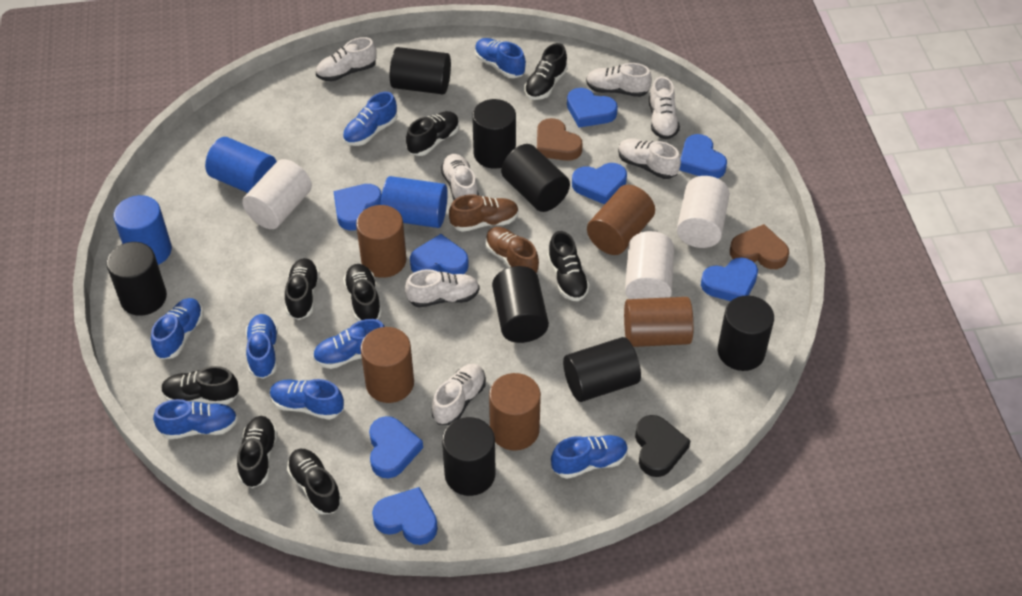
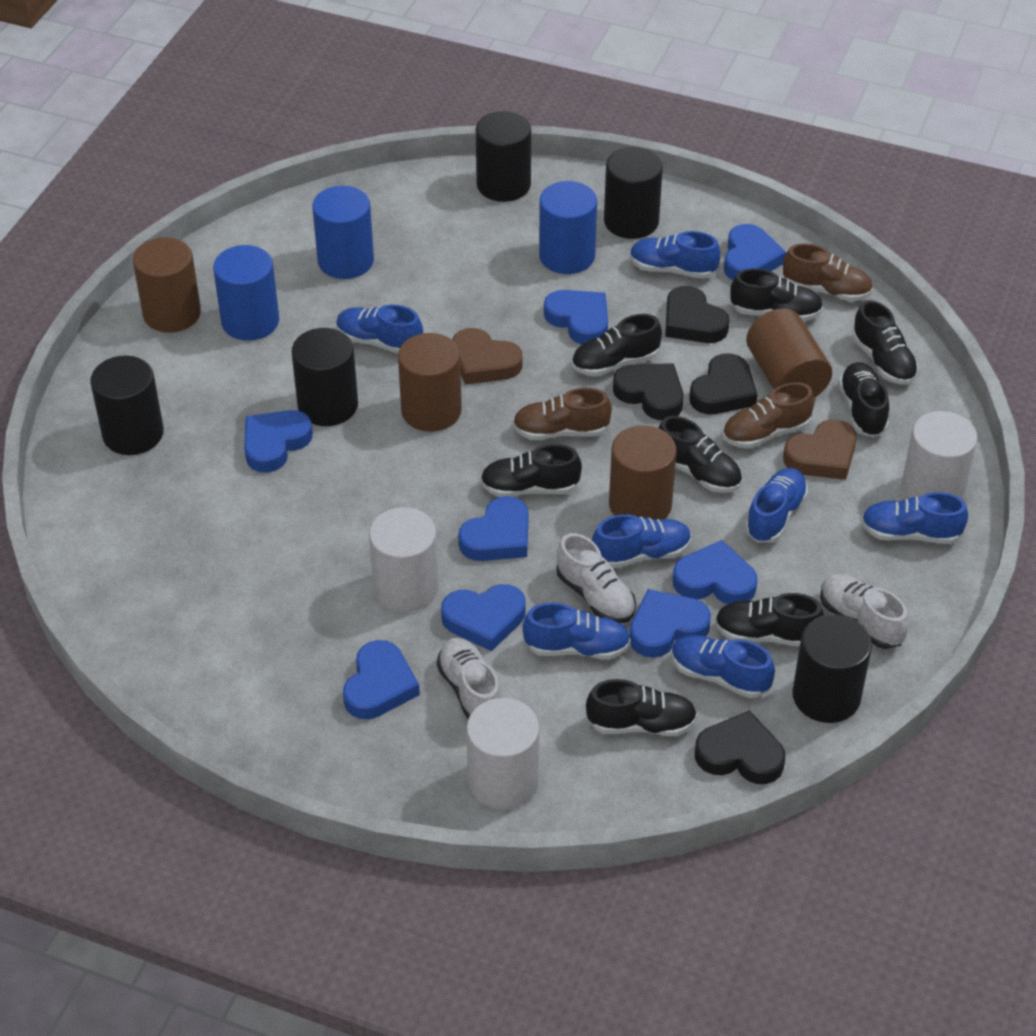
black cylinder: [106,242,167,316] [390,47,451,94] [442,417,496,496] [472,99,516,169] [492,266,549,343] [501,144,570,212] [563,337,641,402] [718,296,774,371] = 8 -> [90,355,164,455] [292,328,358,426] [476,111,531,202] [604,147,663,239] [792,614,872,723] = 5
black heart: [635,415,691,477] = 1 -> [613,363,684,420] [665,286,729,343] [689,353,757,414] [695,710,785,784] = 4
blue shoe: [151,298,203,359] [153,399,238,439] [246,314,278,379] [270,379,344,420] [313,319,385,369] [343,92,397,146] [475,38,526,78] [551,435,628,479] = 8 -> [336,304,423,353] [523,602,631,659] [592,514,691,568] [630,231,720,279] [671,635,775,698] [745,468,808,543] [861,492,968,544] = 7
brown cylinder: [356,205,406,278] [360,327,414,403] [489,373,541,451] [587,185,655,255] [624,297,694,347] = 5 -> [133,237,201,333] [398,333,462,432] [609,425,677,520] [746,308,832,398] = 4
brown shoe: [449,194,519,232] [485,227,539,273] = 2 -> [513,388,612,440] [723,382,815,449] [783,243,873,301] = 3
white shoe: [316,37,377,81] [405,269,480,308] [432,364,486,425] [441,154,479,200] [586,63,652,97] [618,139,681,179] [649,76,680,139] = 7 -> [437,638,502,719] [557,533,636,623] [820,574,909,649] = 3

